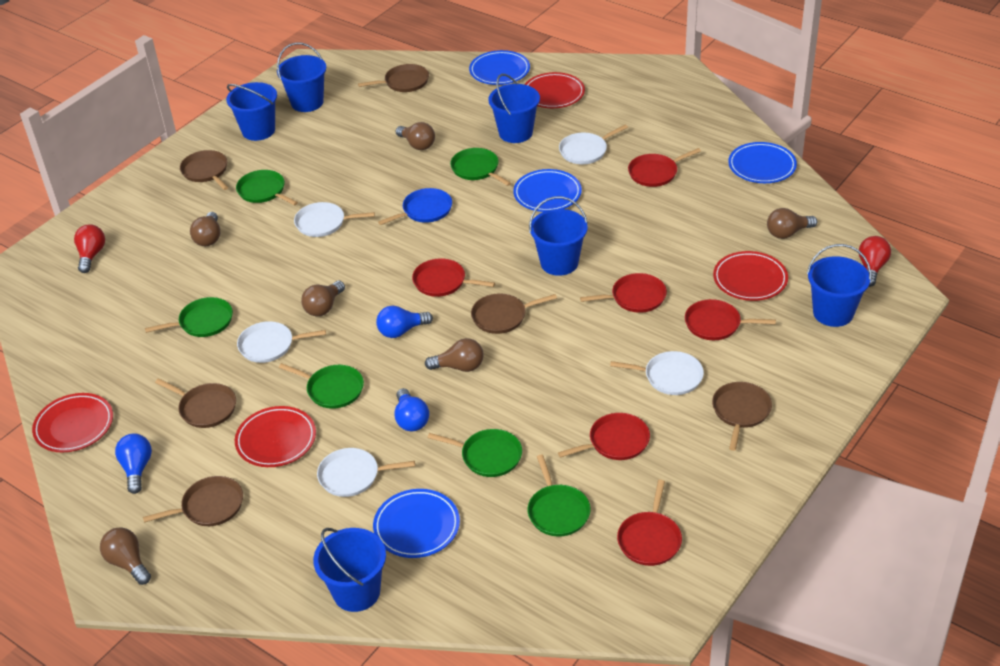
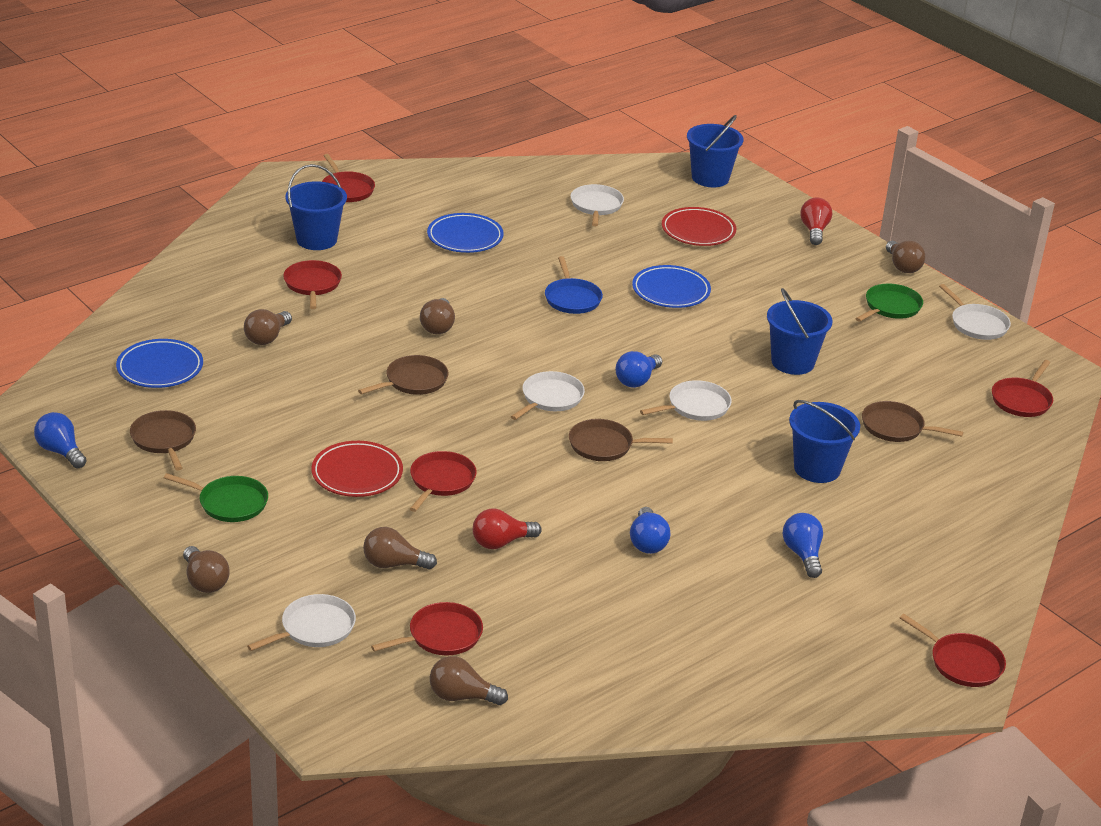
blue bucket: [226,82,277,141] [277,42,326,112] [313,528,386,612] [488,74,540,143] [529,196,588,276] [807,244,871,327] = 6 -> [285,164,347,250] [687,115,743,187] [767,288,833,375] [789,400,860,483] = 4
blue light bulb: [115,433,152,494] [376,306,433,338] [395,388,429,431] = 3 -> [34,412,87,468] [615,351,662,388] [630,507,670,554] [783,513,823,578] = 4
blue plate: [373,489,460,558] [469,50,530,85] [513,169,582,212] [728,142,797,183] = 4 -> [116,339,203,388] [427,213,504,253] [632,265,711,308] = 3
brown pan: [143,476,243,526] [155,378,236,428] [180,150,228,190] [358,64,429,92] [471,293,557,334] [712,382,772,451] = 6 -> [130,410,196,471] [358,355,449,395] [569,419,673,461] [862,401,963,442] = 4
green pan: [145,297,233,337] [236,170,298,206] [279,363,364,409] [428,429,522,477] [450,148,511,186] [527,455,591,536] = 6 -> [164,473,268,522] [855,284,923,322] = 2
red plate: [32,393,113,452] [235,406,316,467] [524,72,585,108] [713,251,788,301] = 4 -> [311,441,403,497] [662,207,736,246] = 2

